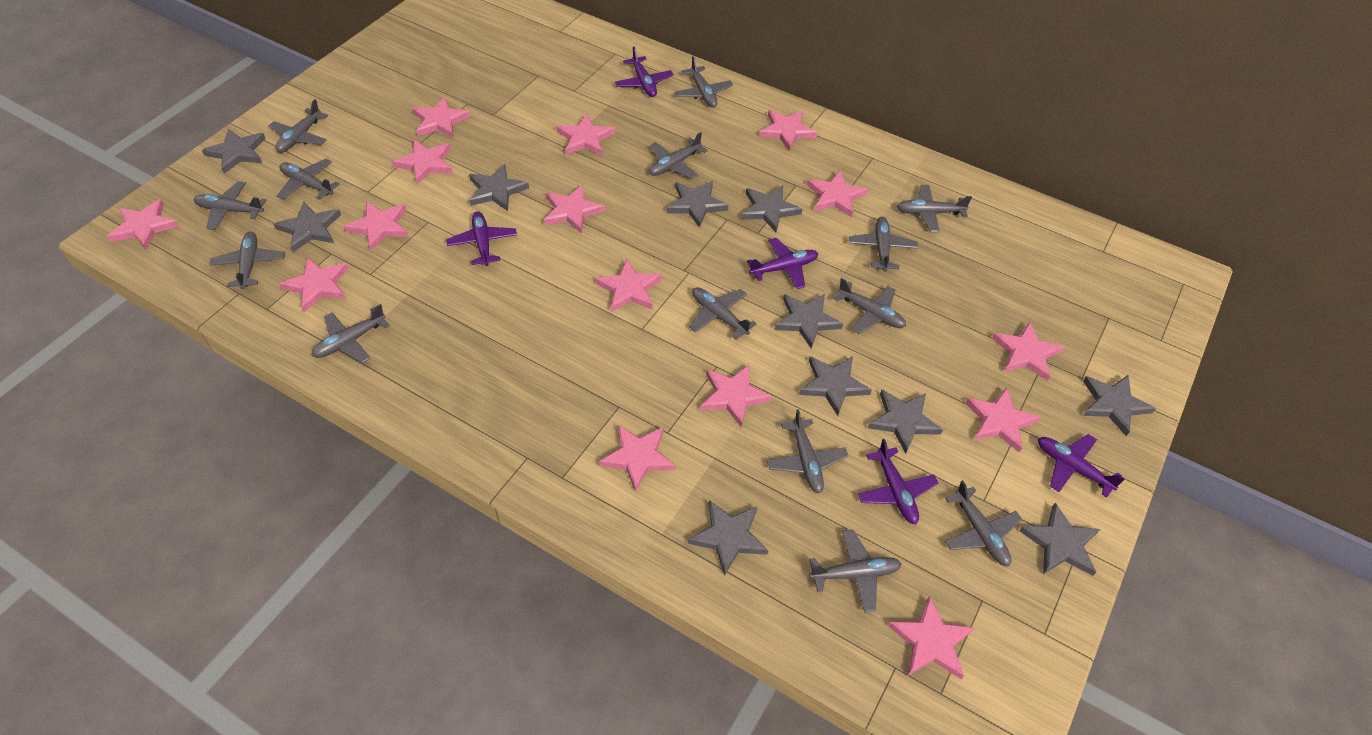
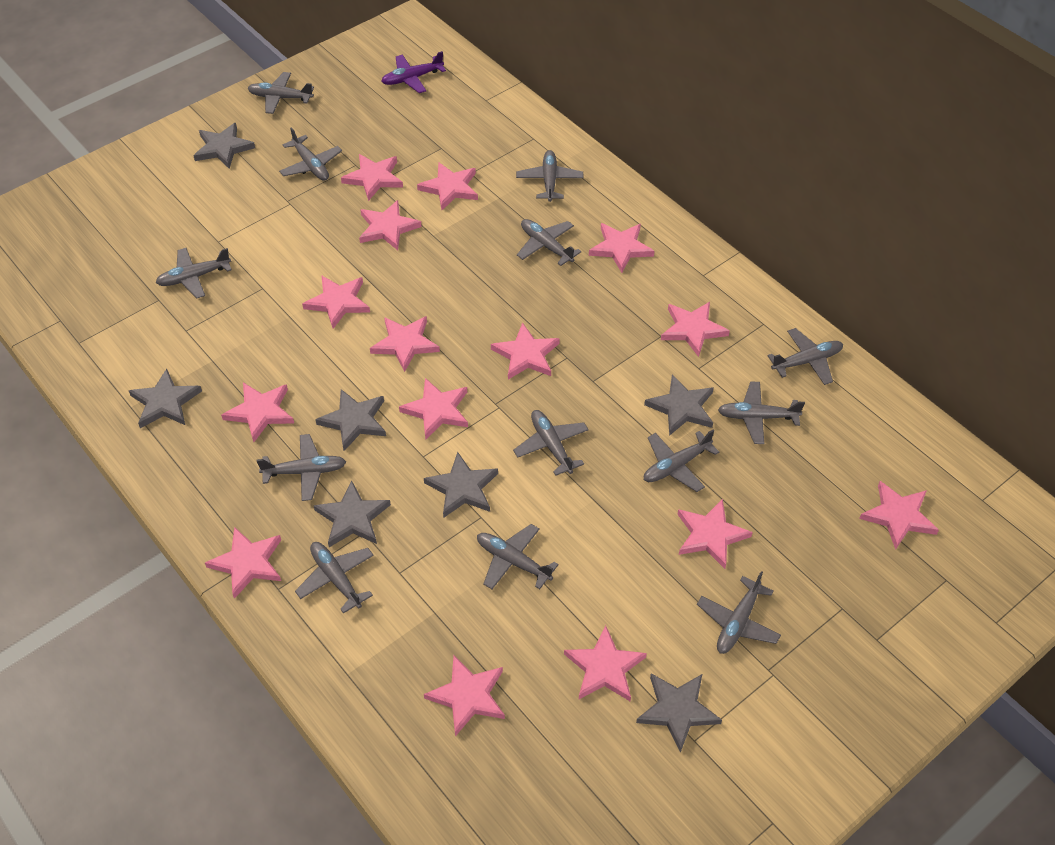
grey plane: [193,181,266,230] [209,232,285,289] [269,99,328,153] [277,159,340,200] [311,304,390,363] [649,132,708,179] [674,56,733,107] [689,287,757,339] [767,409,848,493] [809,530,902,613] [834,278,906,334] [849,217,918,272] [897,185,972,232] [945,480,1022,566] = 14 -> [155,248,232,299] [247,72,314,114] [256,434,346,501] [279,127,342,181] [295,542,374,614] [477,524,559,589] [513,410,589,476] [516,150,583,202] [517,219,581,266] [644,430,719,492] [697,571,781,654] [718,381,805,444] [768,328,843,385] = 13
grey star: [202,129,266,174] [274,202,341,252] [469,164,529,211] [666,181,729,228] [688,500,769,576] [741,185,802,232] [774,294,843,348] [799,356,872,416] [868,390,943,454] [1019,503,1100,576] [1083,375,1156,436] = 11 -> [129,369,202,428] [193,123,255,169] [314,480,391,547] [315,389,386,451] [424,452,498,518] [636,673,722,753] [644,374,714,436] = 7
purple plane: [446,211,517,266] [615,47,674,97] [747,238,819,289] [858,439,938,524] [1038,434,1125,498] = 5 -> [381,51,446,93] = 1

